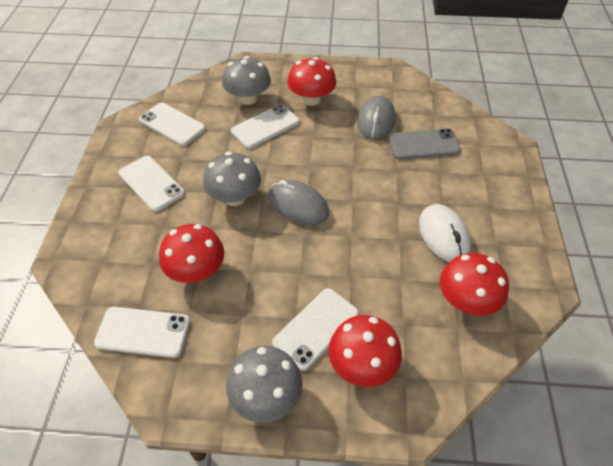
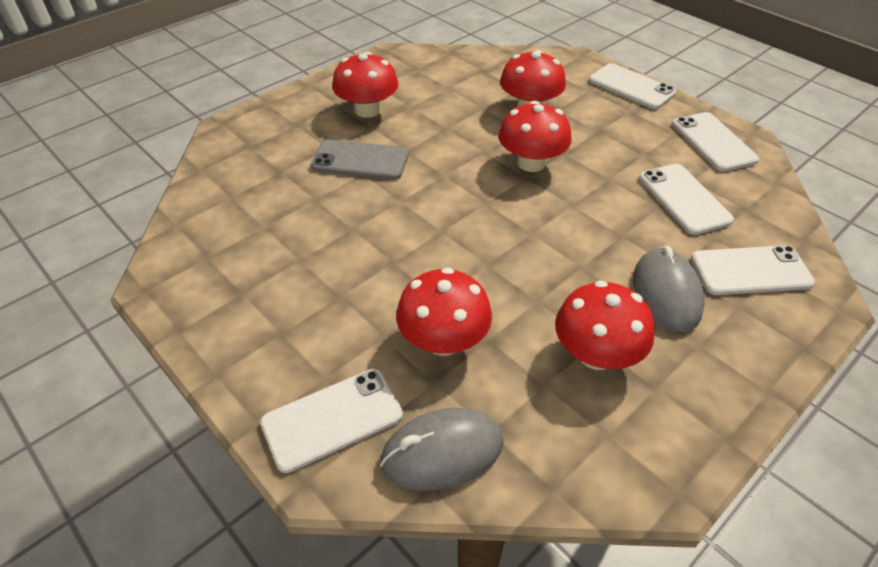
grey mushroom: [203,152,261,206] [222,56,271,105] [226,346,303,423] = 3 -> none = 0
red mushroom: [159,224,224,283] [287,57,336,106] [328,315,402,387] [440,253,509,316] = 4 -> [332,52,398,118] [396,267,492,356] [498,101,572,172] [500,50,566,107] [555,280,655,370] = 5
white mouse: [419,204,471,262] = 1 -> none = 0

